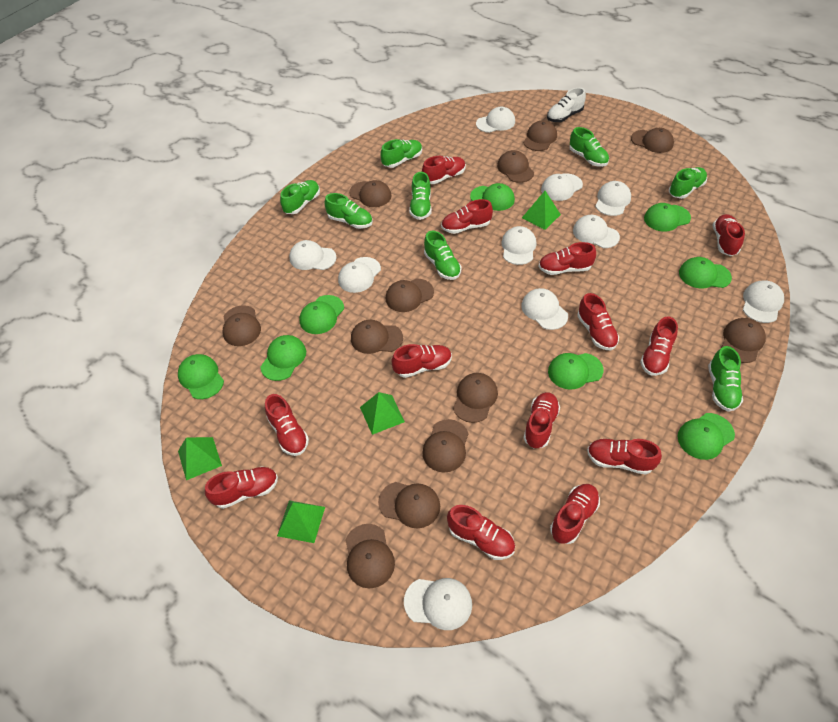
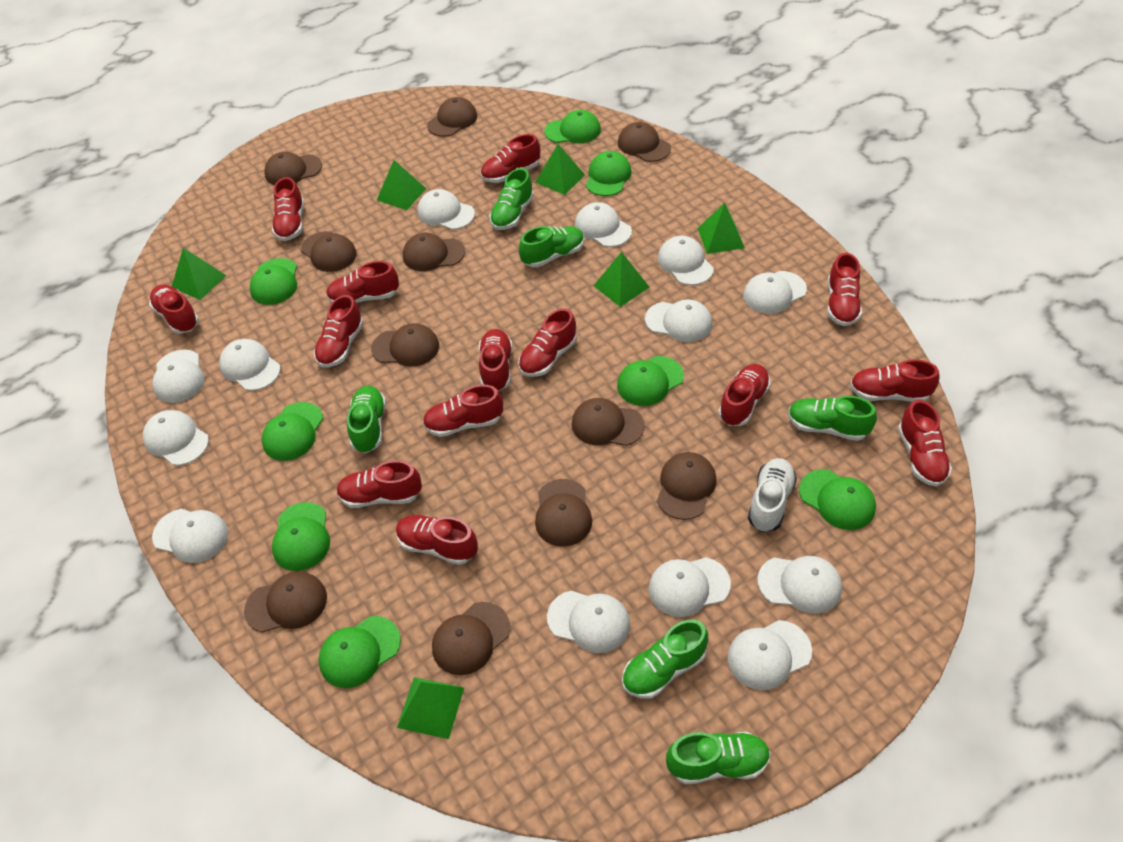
brown cap: [223,305,261,346] [345,524,395,589] [349,180,391,207] [351,320,403,354] [378,482,440,528] [386,278,434,312] [422,419,469,472] [453,373,498,423] [497,150,534,183] [523,120,557,151] [631,128,674,153] [721,318,766,363] = 12 -> [244,572,327,633] [264,152,322,185] [301,231,357,272] [371,323,439,367] [403,233,465,271] [427,97,477,137] [432,602,510,675] [535,479,592,547] [572,398,645,446] [618,122,671,162] [657,452,717,520] = 11
green pyramid: [178,437,222,480] [277,500,325,543] [360,392,405,435] [522,191,561,230] = 4 -> [172,248,226,300] [377,160,426,210] [397,677,464,739] [535,144,585,195] [594,252,650,307] [697,203,745,254] = 6
green shoe: [280,180,320,214] [324,193,373,229] [381,139,422,168] [409,172,432,220] [424,231,461,280] [569,127,609,167] [669,167,707,199] [708,346,743,412] = 8 -> [347,386,386,453] [489,168,534,230] [519,226,584,268] [622,619,708,699] [666,732,771,784] [788,396,877,441] = 6
red shoe: [205,466,278,509] [265,394,309,456] [392,344,452,378] [422,156,466,184] [441,199,493,234] [447,505,515,560] [524,392,560,449] [538,242,596,275] [550,484,600,544] [577,293,619,350] [587,439,662,475] [640,316,678,376] [713,214,745,256] = 13 -> [149,285,199,334] [272,177,304,241] [314,295,364,368] [326,261,399,303] [336,460,422,508] [396,515,478,565] [423,385,503,437] [479,329,512,391] [481,134,540,183] [518,308,577,377] [718,364,771,426] [827,253,862,326] [850,360,940,402] [898,400,952,487] = 14
white cap: [289,240,337,270] [338,257,381,293] [404,578,472,630] [476,107,515,133] [501,226,536,265] [521,288,568,330] [541,173,583,201] [573,215,620,248] [595,181,631,216] [743,280,784,323] = 10 -> [143,410,209,465] [152,349,205,403] [152,509,228,563] [219,339,281,391] [417,189,475,230] [547,591,630,653] [575,202,632,247] [645,299,712,342] [649,557,731,617] [658,236,714,285] [728,620,812,690] [743,271,807,314] [757,556,842,614] = 13

